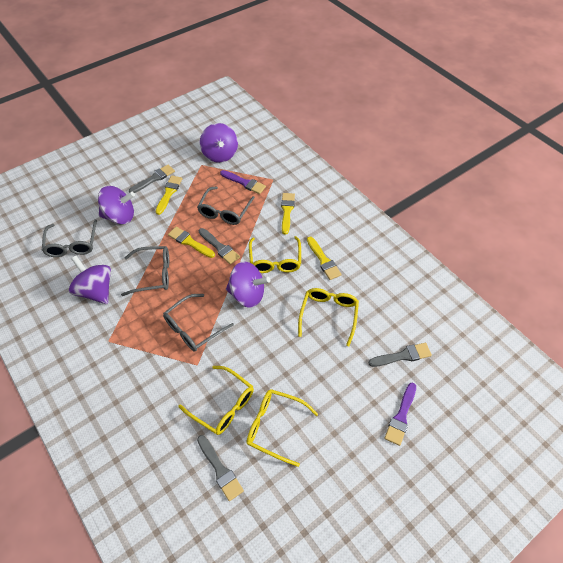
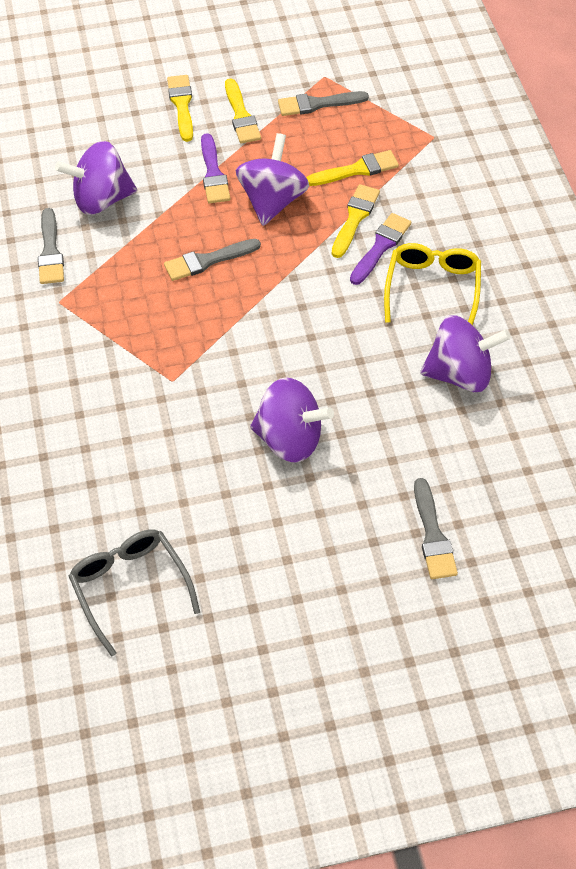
grey glasses: [42,220,97,257] [121,246,169,296] [163,294,234,352] [197,186,255,225] = 4 -> [69,529,200,657] = 1
yellow glasses: [179,366,254,435] [246,389,318,467] [249,236,301,273] [298,288,359,347] = 4 -> [384,243,481,325] = 1

